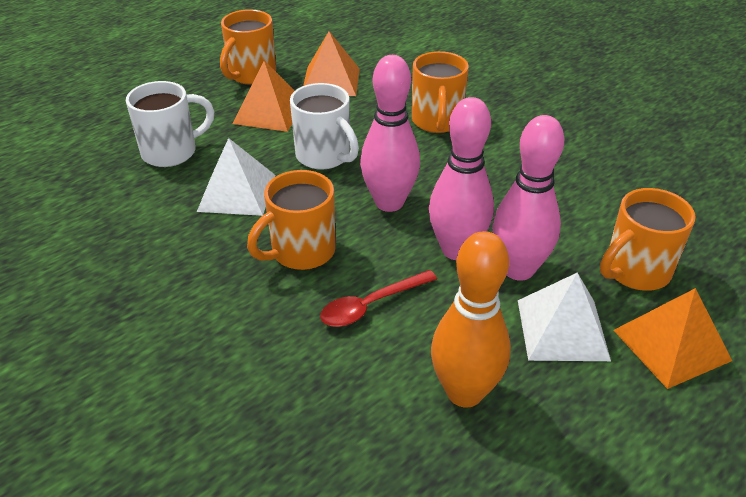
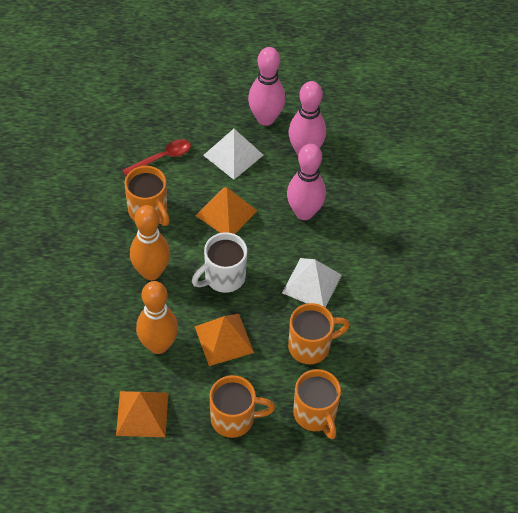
orange bowling pin: [431,231,511,408] = 1 -> [130,205,170,280] [136,281,178,354] = 2
white mug: [126,81,214,167] [290,83,359,170] = 2 -> [192,232,247,293] = 1

